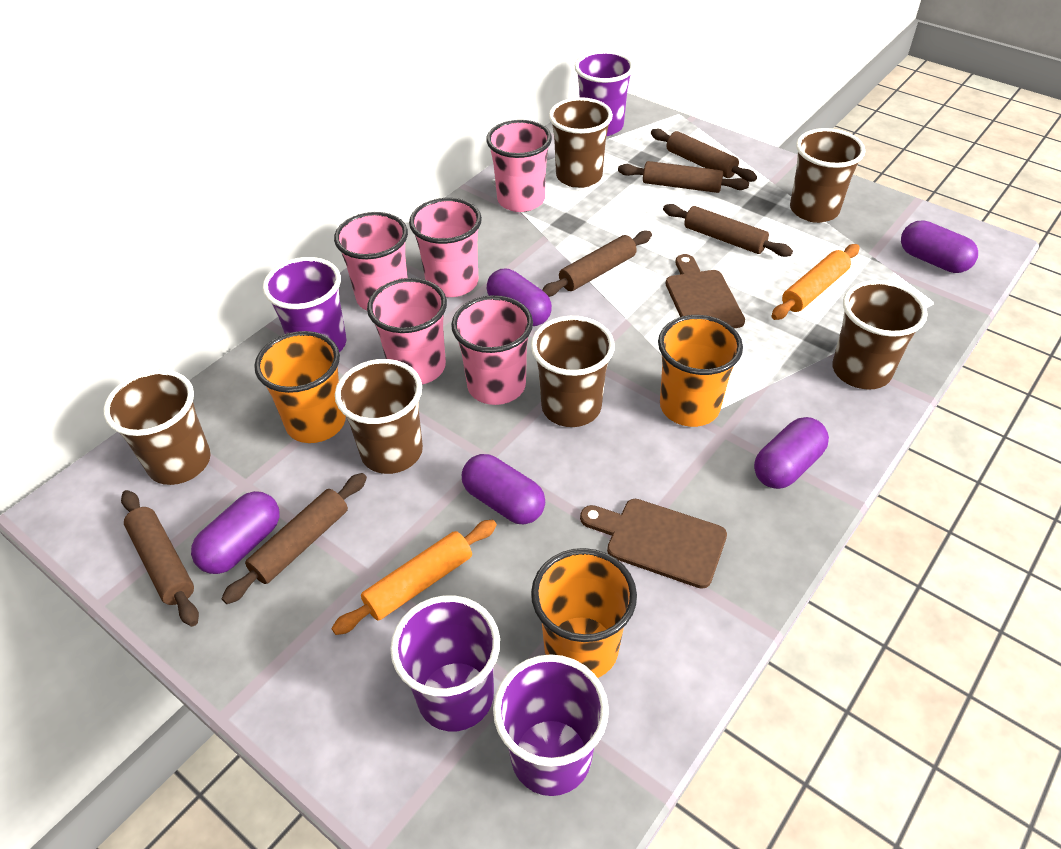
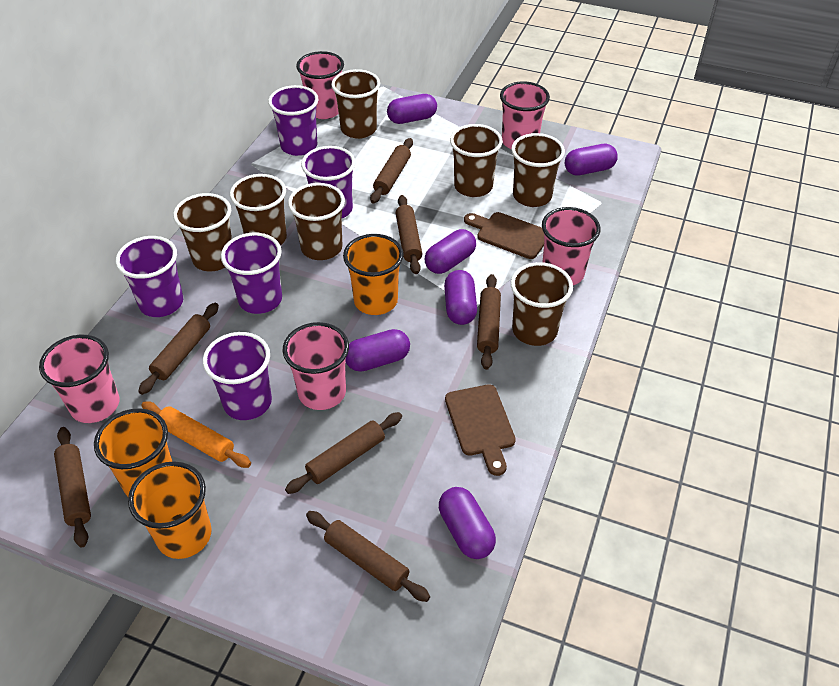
brown cup: [103,370,211,485] [335,359,423,474] [531,316,615,427] [549,97,613,188] [790,128,865,223] [832,280,928,390] = 6 -> [173,193,232,271] [230,174,287,246] [288,183,345,260] [331,69,380,139] [450,124,503,197] [511,133,565,207] [511,262,573,346] = 7
brown rolling pin: [121,490,199,627] [221,473,367,604] [542,231,652,297] [618,161,749,193] [651,129,757,182] [663,204,793,257] = 6 -> [54,427,91,548] [138,303,219,395] [285,412,402,494] [306,511,430,602] [370,138,413,204] [396,195,422,274] [477,274,501,370] = 7
orange rolling pin: [331,520,497,635] [772,244,860,320] = 2 -> [141,401,251,468] = 1
purple capsule: [191,491,279,574] [462,454,545,524] [487,269,552,326] [754,417,829,489] [901,220,978,273] = 5 -> [345,329,410,372] [387,94,437,124] [425,229,476,274] [439,487,496,559] [444,270,477,325] [565,144,618,176] = 6
purple cup: [263,257,346,352] [390,595,500,731] [493,654,609,796] [575,51,634,136] = 4 -> [116,236,183,317] [203,332,272,420] [221,233,282,314] [268,85,318,156] [301,146,355,218] = 5

